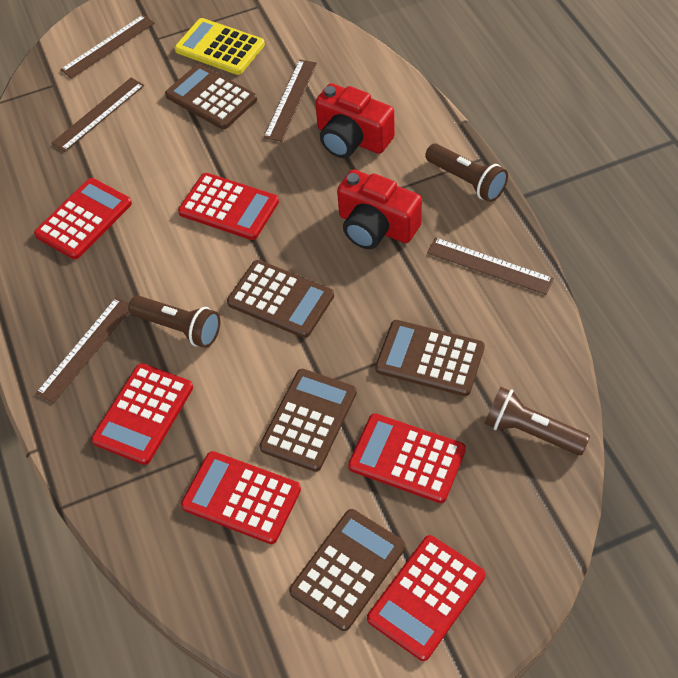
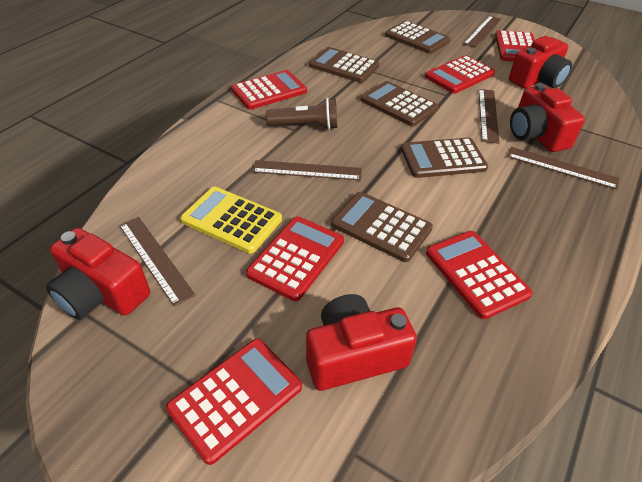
brown flashlight: [128,296,220,348] [425,143,508,202] [485,387,590,455] = 3 -> [266,98,337,130] = 1
red camera: [315,83,395,158] [337,169,422,249] = 2 -> [46,228,150,320] [306,294,417,391] [509,36,572,89] [510,83,585,152] = 4

